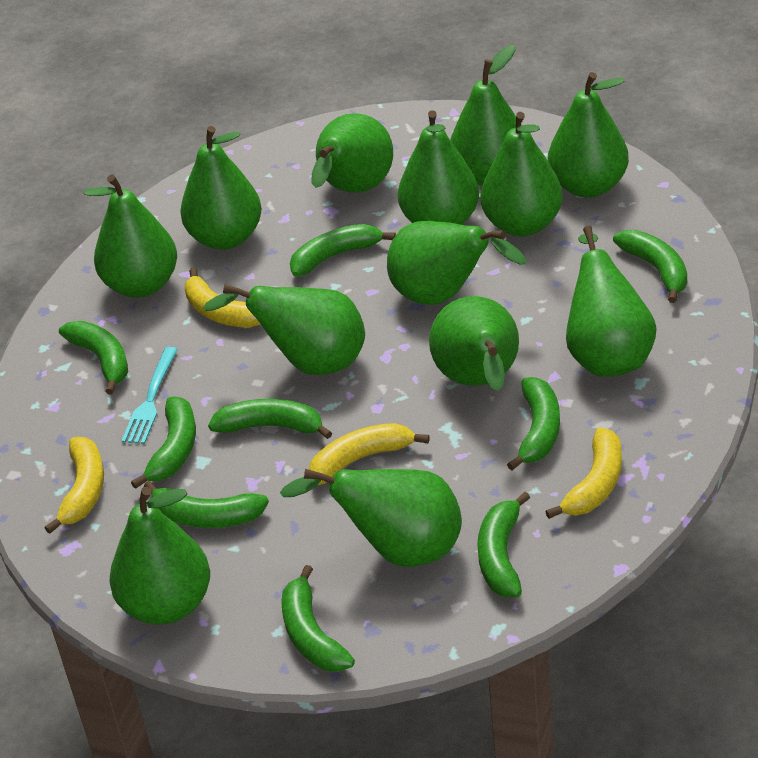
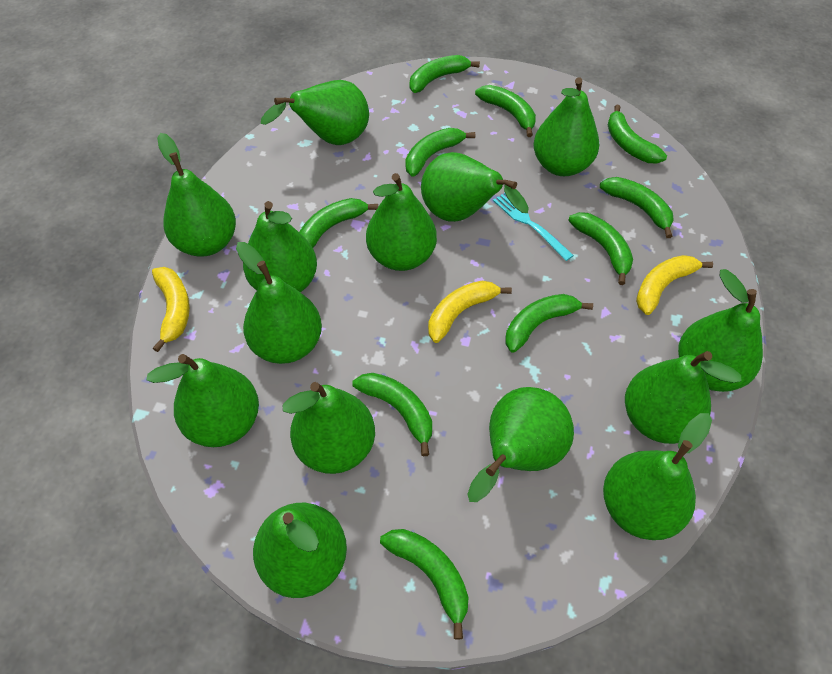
green banana: [59,321,128,394] [131,396,196,489] [144,481,269,528] [208,399,332,439] [281,565,355,672] [290,224,396,276] [477,492,530,597] [507,377,560,470] [613,230,687,303] = 9 -> [299,198,378,248] [352,373,432,456] [380,529,468,640] [405,128,475,177] [410,55,480,93] [475,85,536,137] [506,294,593,353] [568,212,633,285] [600,177,674,238] [608,105,667,164] = 10
green pear: [83,174,177,298] [109,487,210,625] [180,126,262,250] [203,284,365,375] [280,469,462,567] [312,113,393,193] [387,221,526,305] [398,110,479,225] [429,296,519,391] [450,45,516,186] [480,112,563,236] [548,72,629,198] [566,226,657,377] = 13 -> [146,354,259,447] [157,133,236,256] [236,242,322,364] [243,201,317,293] [253,503,347,598] [261,80,369,145] [282,382,375,474] [366,173,437,271] [421,152,529,222] [467,387,574,502] [533,77,599,176] [603,413,712,540] [625,351,741,444] [678,269,763,392] = 14
yellow banana: [45,437,104,534] [185,268,260,328] [309,423,430,486] [545,427,622,519] = 4 -> [152,267,190,352] [428,281,512,343] [636,255,713,315] = 3

